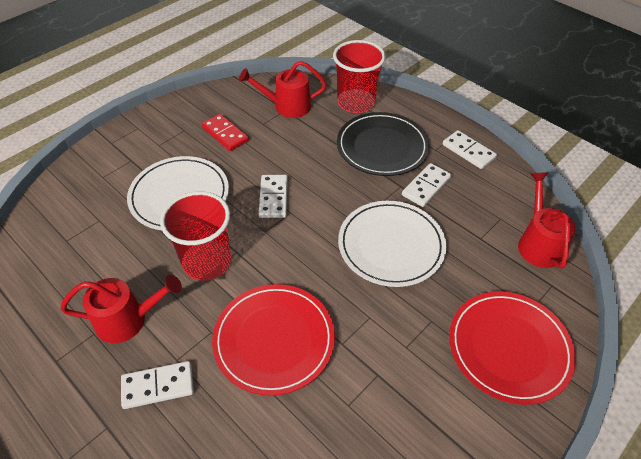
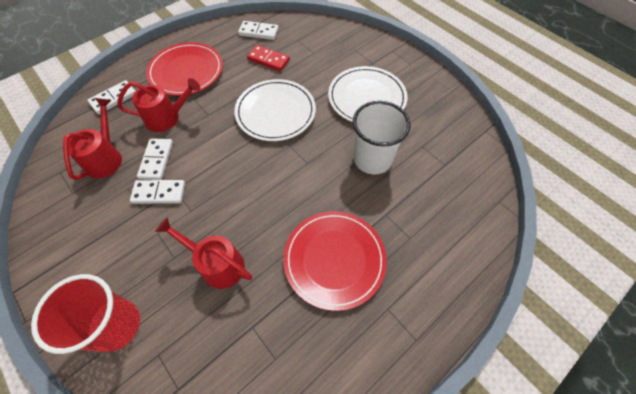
black plate: [337,112,430,176] = 1 -> none = 0
red cup: [160,191,231,281] [333,40,386,113] = 2 -> [31,274,140,354] = 1
white cup: none = 0 -> [353,101,411,175] = 1

